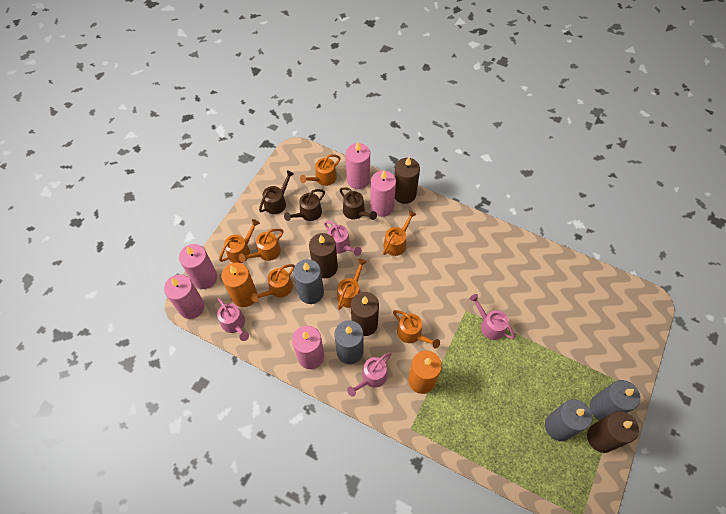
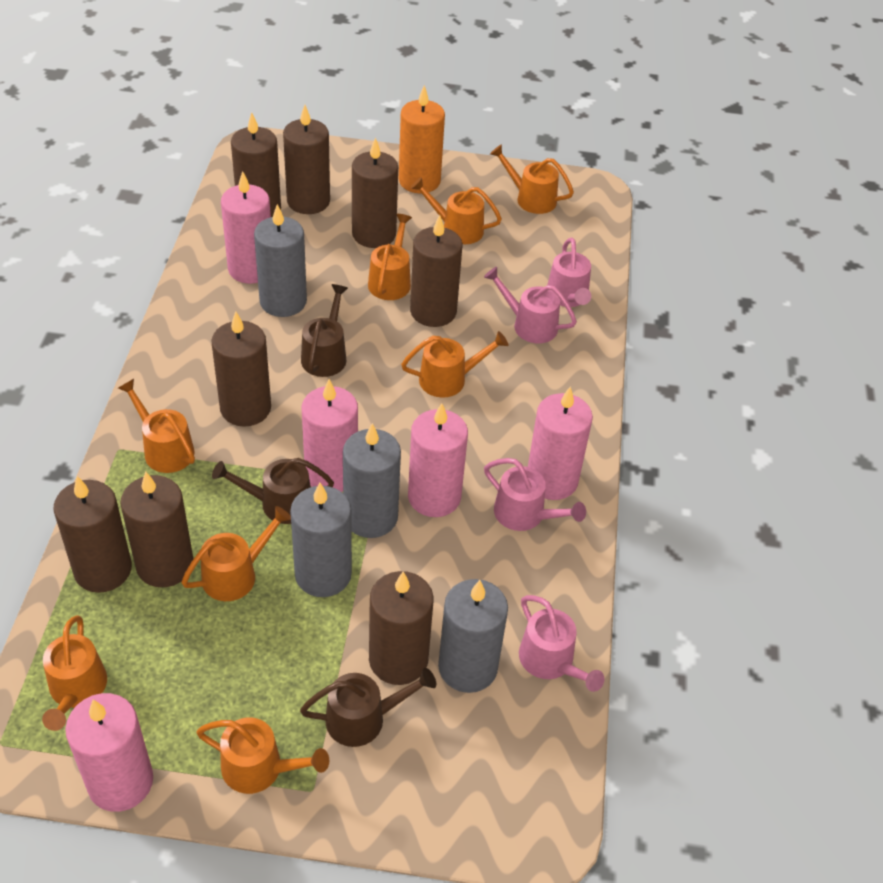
brown candle: [309,233,338,278] [351,292,379,336] [394,157,420,204] [587,411,639,453] = 4 -> [53,476,132,593] [120,471,193,587] [211,312,271,427] [231,113,281,217] [283,105,330,214] [352,137,398,248] [369,571,434,685] [410,215,462,327] = 8
orange candle: [221,263,257,307] [408,351,442,394] = 2 -> [399,85,445,193] = 1
orange watering can: [219,219,260,263] [239,229,284,262] [251,264,295,302] [300,154,340,186] [337,259,367,310] [383,211,417,256] [393,310,440,349] = 7 -> [42,615,107,731] [118,379,195,473] [181,506,291,601] [197,717,329,794] [368,214,412,300] [401,331,508,398] [411,177,502,244] [490,144,574,214] = 8

